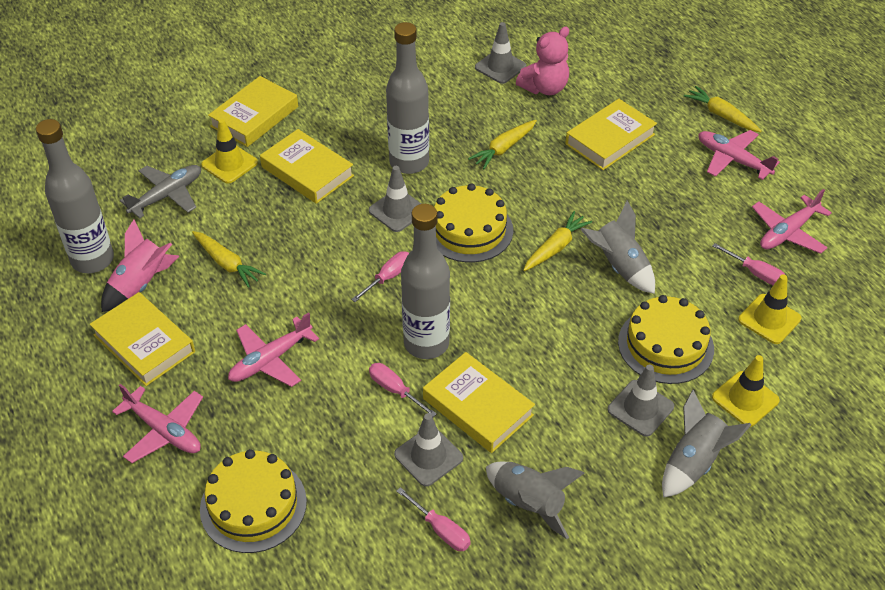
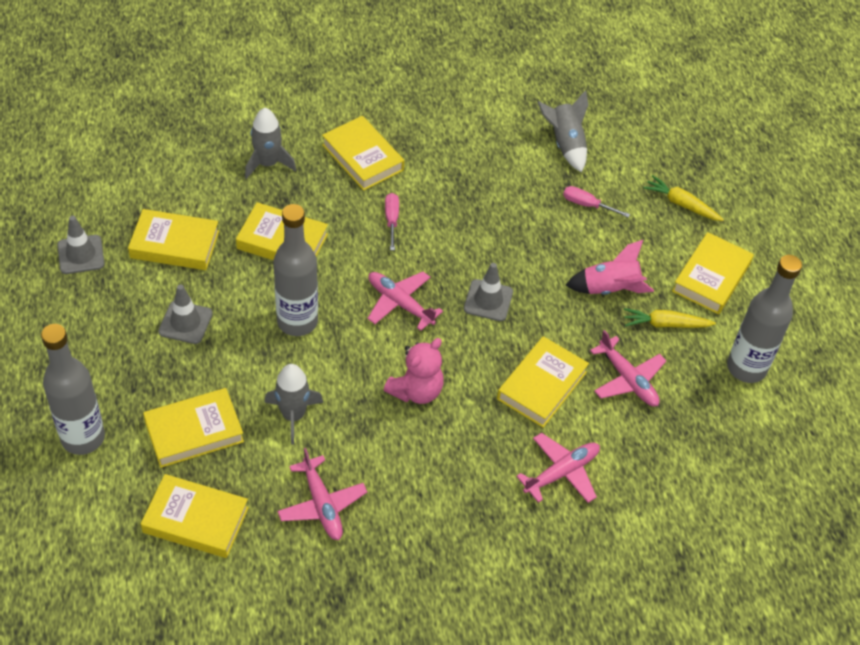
grey plane: [120,165,201,218] = 1 -> none = 0
grey traffic cone: [369,166,421,232] [394,413,463,486] [475,22,526,84] [608,364,674,436] = 4 -> [57,216,105,274] [158,284,213,344] [464,263,513,321] = 3
pink screwdriver: [351,251,409,302] [369,363,437,417] [396,487,471,551] [712,243,785,285] = 4 -> [385,193,399,250] [563,186,630,218] = 2
yellow book: [90,292,195,386] [208,76,298,147] [260,129,354,204] [423,352,535,453] [565,99,657,170] = 5 -> [128,209,219,270] [141,474,249,558] [143,388,244,468] [236,202,328,260] [322,116,404,191] [497,336,589,428] [672,232,754,314] = 7
yellow cake: [200,449,307,553] [434,184,513,262] [618,295,714,384] = 3 -> none = 0
yellow carrot: [192,231,266,288] [468,120,537,169] [523,211,592,271] [684,86,762,132] = 4 -> [624,308,716,328] [643,175,724,221] = 2
yellow traffic cone: [201,119,258,184] [712,355,780,427] [738,275,801,344] = 3 -> none = 0

